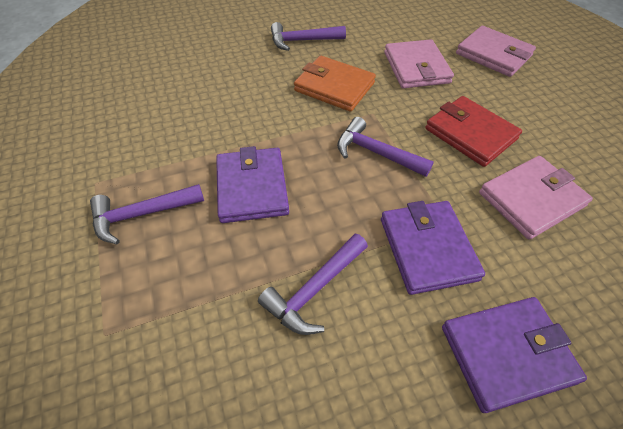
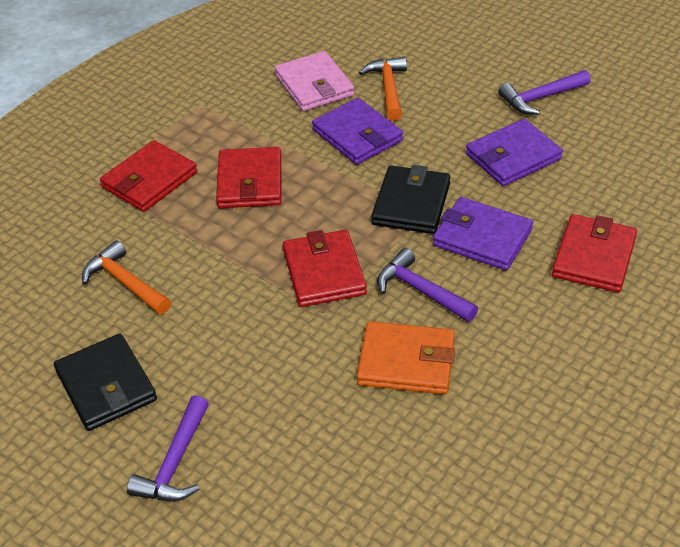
black wallet: none = 0 -> [54,334,157,431] [371,165,450,234] = 2
orange hammer: none = 0 -> [82,240,171,315] [359,56,407,121] = 2
pink wallet: [384,39,454,88] [456,26,536,77] [479,156,593,240] = 3 -> [275,51,354,111] = 1
purple hammer: [90,184,204,244] [258,234,368,335] [271,22,346,51] [337,117,434,177] = 4 -> [127,395,209,501] [377,248,478,322] [498,70,591,115] = 3
red wallet: [425,96,522,167] = 1 -> [100,140,197,212] [216,147,281,208] [283,230,367,307] [552,214,637,292] = 4

